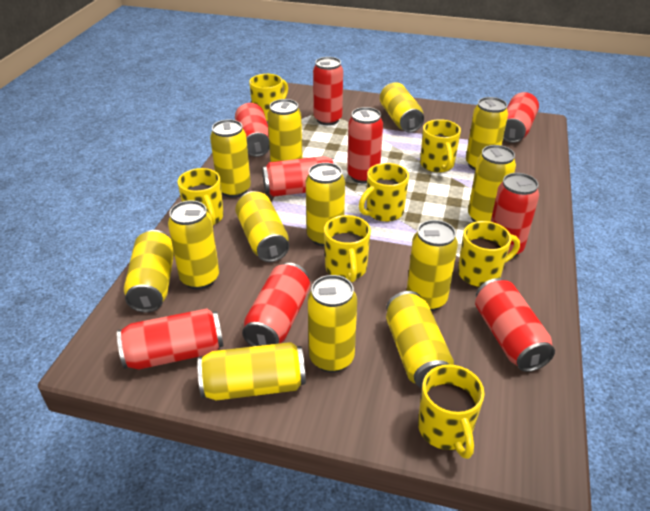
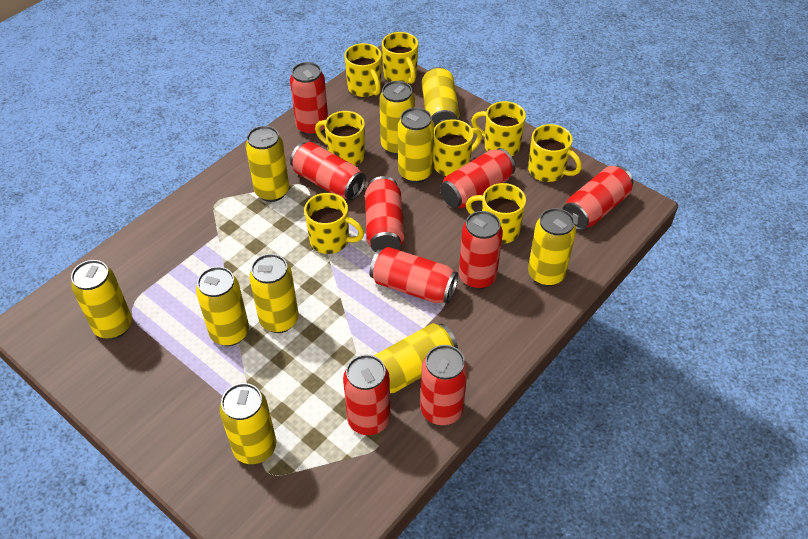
yellow can: [124,230,174,313] [168,200,219,290] [198,342,306,401] [210,119,251,198] [235,191,289,262] [267,99,303,162] [306,162,345,247] [308,275,357,373] [380,82,424,132] [386,291,454,388] [407,220,458,311] [466,97,508,170] [468,145,516,222] = 13 -> [71,260,132,339] [196,267,249,346] [219,383,276,464] [246,126,289,202] [249,254,298,333] [374,323,458,393] [379,81,415,155] [398,107,434,183] [422,67,459,128] [528,208,576,286] = 10
yellow mug: [177,168,224,226] [249,74,288,121] [324,215,371,282] [359,163,409,222] [418,364,484,459] [420,119,461,173] [458,221,520,287] = 7 -> [304,193,364,254] [315,111,365,166] [344,43,382,97] [382,32,418,84] [433,119,482,176] [466,183,526,244] [471,101,526,156] [528,124,582,182] = 8

